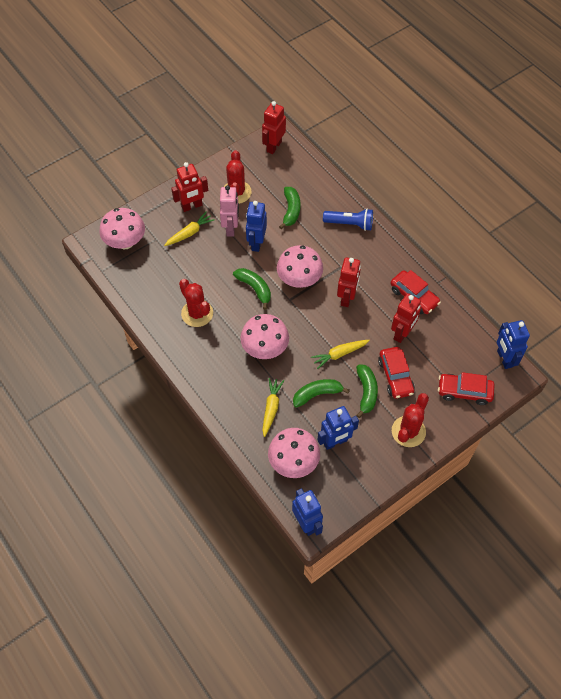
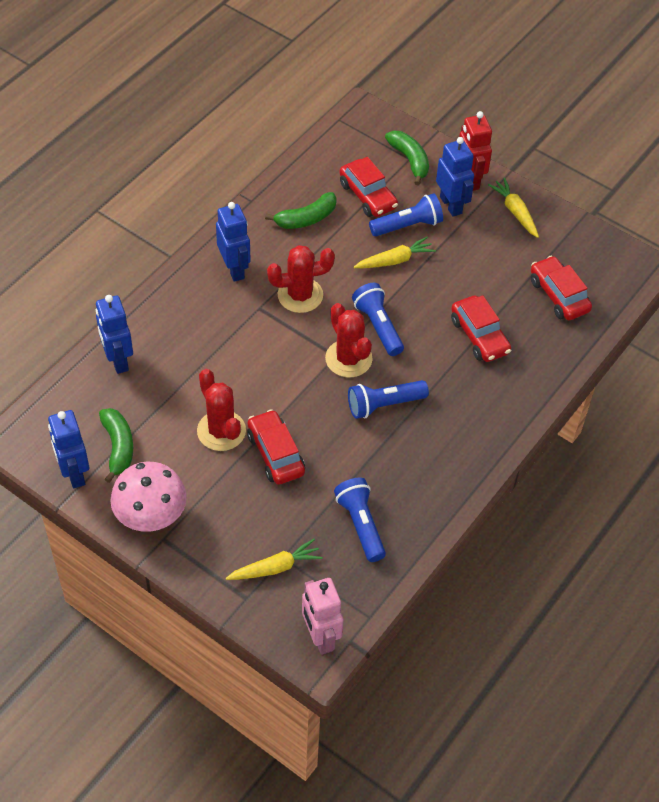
blue flashlight: [323,209,373,231] = 1 -> [334,478,386,562] [348,380,429,419] [352,283,404,356] [369,193,443,236] = 4
green banana: [233,268,271,310] [279,187,301,229] [293,379,350,408] [356,364,378,418] = 4 -> [99,408,133,483] [265,192,337,229] [385,131,429,185] = 3
pink mushroom: [100,208,145,249] [240,314,289,359] [268,428,320,478] [277,245,323,288] = 4 -> [110,462,187,532] = 1
red car: [378,347,415,399] [390,270,441,314] [438,372,494,405] = 3 -> [247,409,305,485] [339,157,398,217] [451,295,511,362] [531,256,592,320] = 4
red robot: [171,162,208,212] [262,101,286,154] [337,257,361,307] [391,293,421,343] = 4 -> [459,111,492,190] = 1

